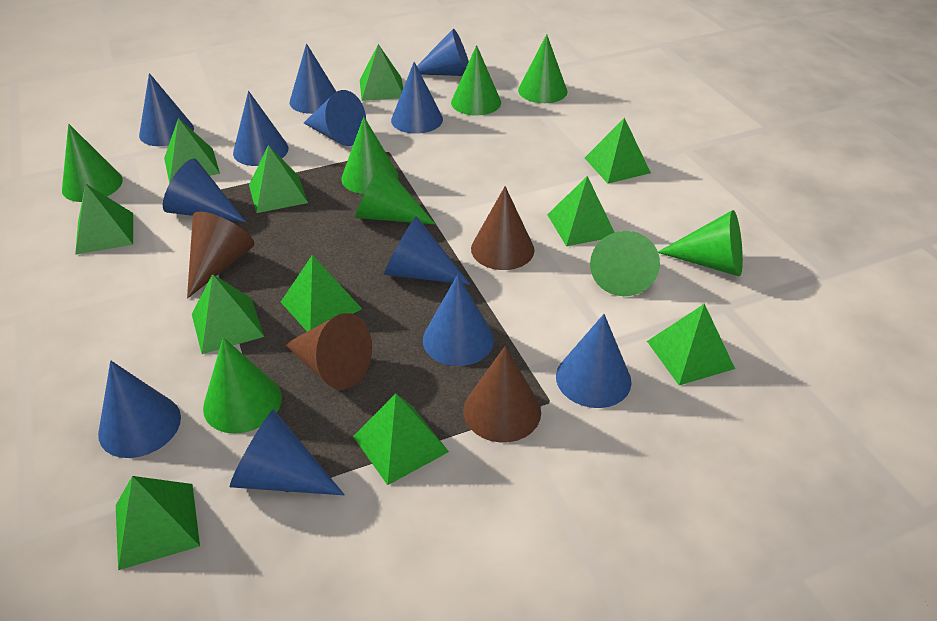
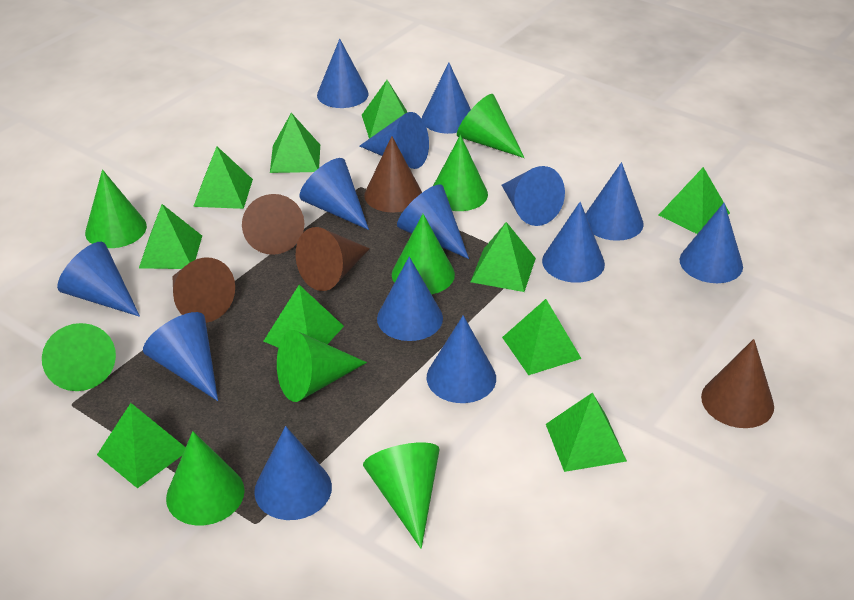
blue cone: [98,361,181,458] [139,73,194,146] [163,159,246,222] [230,409,345,495] [233,91,289,166] [290,43,336,114] [304,90,366,146] [384,216,471,285] [391,62,443,134] [417,29,469,76] [423,275,494,366] [556,314,632,408] = 12 -> [57,242,140,317] [143,312,218,401] [254,426,332,520] [300,158,369,230] [317,39,369,108] [360,112,429,169] [377,257,443,341] [397,184,469,259] [422,63,471,134] [427,315,496,403] [502,166,565,226] [542,202,605,283] [586,162,644,241] [680,202,743,283] = 14
brown cone: [187,212,255,299] [284,313,372,390] [463,346,541,443] [471,186,534,270] = 4 -> [172,257,235,323] [242,194,304,255] [296,227,370,291] [364,136,422,212] [701,339,774,428] = 5
green pyramid: [75,184,133,255] [116,476,200,570] [164,118,220,184] [192,274,264,354] [249,145,308,213] [281,255,362,331] [353,393,449,485] [360,44,403,101] [547,176,615,246] [585,118,651,184] [647,304,735,385] = 11 -> [97,403,186,488] [139,204,202,269] [193,146,253,209] [263,285,344,348] [270,113,320,173] [362,80,407,139] [471,222,536,292] [502,299,582,375] [546,393,627,472] [659,167,730,234] = 10

